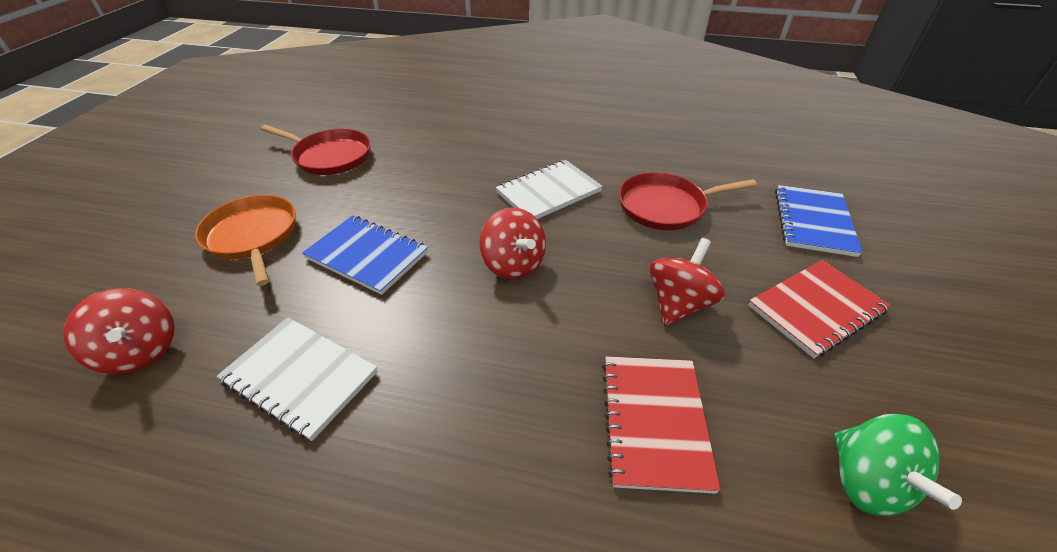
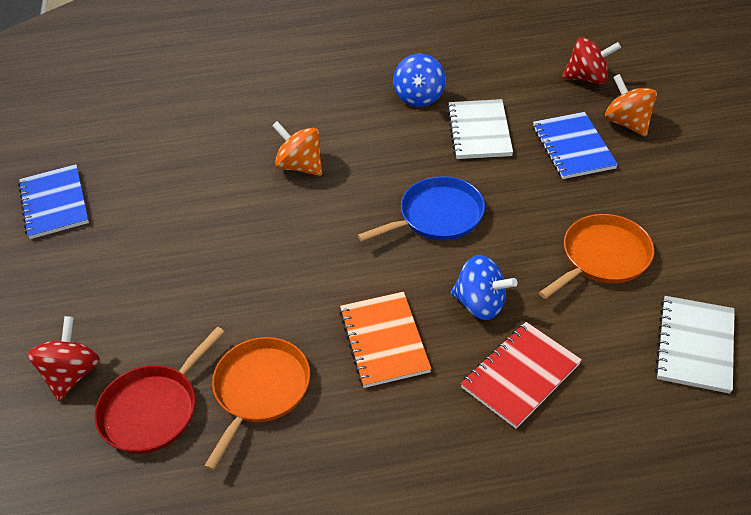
blue pan: none = 0 -> [358,176,485,242] = 1
blue spinning top: none = 0 -> [393,54,446,107] [451,255,517,320] = 2
green spinning top: [834,414,962,516] = 1 -> none = 0
orange notebook: none = 0 -> [339,292,431,388] = 1
orange pan: [195,195,296,286] = 1 -> [204,337,310,471] [539,214,654,299] = 2
orange spinning top: none = 0 -> [272,121,322,176] [605,74,657,137] = 2
red notebook: [602,356,721,494] [748,260,891,358] = 2 -> [460,322,582,429] = 1
red pan: [261,125,371,175] [619,172,757,230] = 2 -> [94,327,224,454] = 1
red spinning top: [63,288,175,374] [480,208,546,279] [650,238,725,326] = 3 -> [28,316,100,401] [562,37,621,84] = 2

